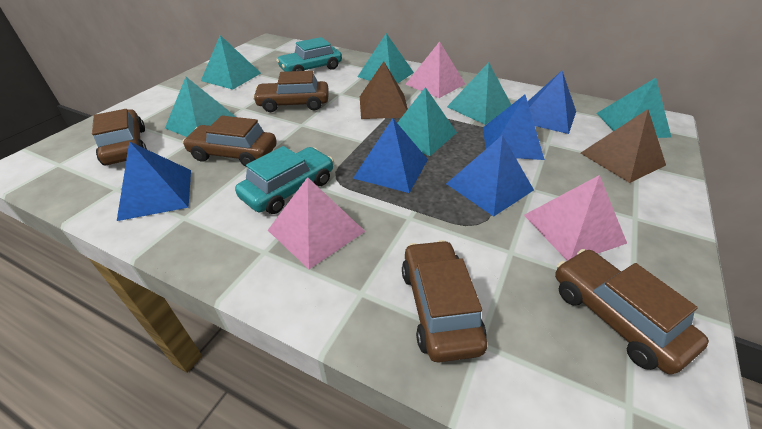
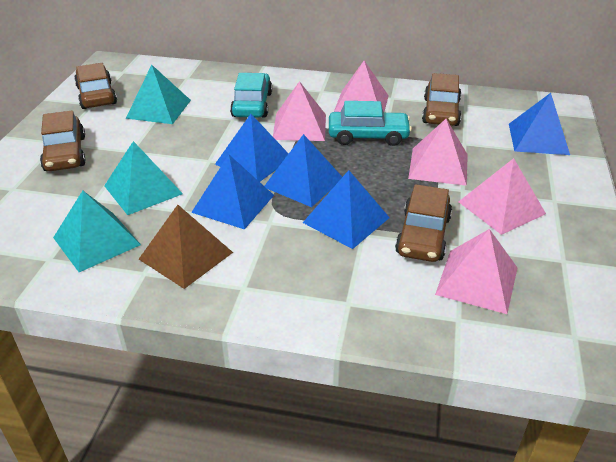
brown car: [92,109,147,165] [182,116,277,167] [253,71,329,112] [402,240,487,363] [555,249,709,375] = 5 -> [40,110,86,171] [74,63,117,109] [395,184,452,262] [422,73,461,126] = 4
brown pyramid: [360,62,408,119] [580,109,666,183] = 2 -> [139,205,233,289] = 1
pink pyramid: [268,177,365,269] [405,41,465,98] [524,175,627,261] = 3 -> [273,81,326,141] [334,61,389,112] [408,119,468,186] [435,229,517,314] [459,158,546,235] = 5
turquoise pyramid: [165,77,236,137] [201,35,261,89] [358,33,414,84] [397,87,457,156] [447,62,511,125] [597,78,671,138] = 6 -> [53,191,141,272] [104,141,183,215] [126,65,191,124] = 3

